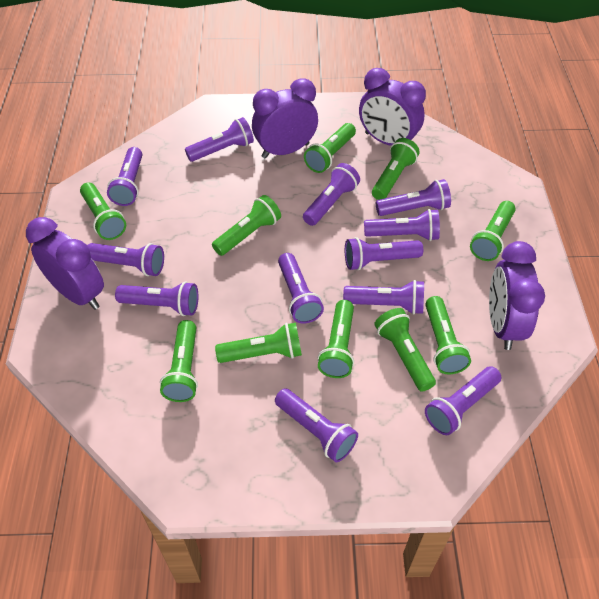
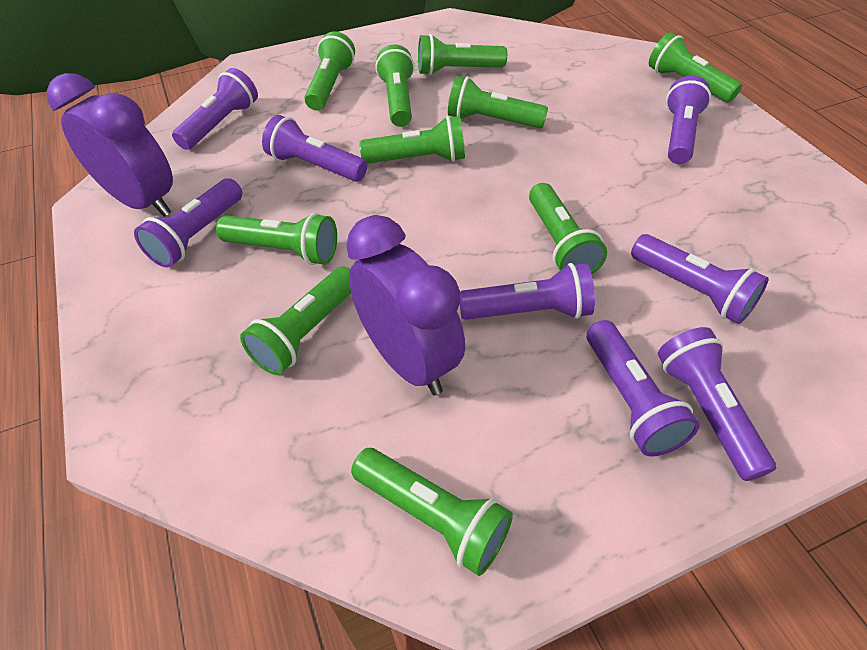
purple clock: [26,217,104,310] [252,78,318,158] [359,68,426,146] [489,241,545,350] = 4 -> [46,73,173,217] [346,215,465,395] = 2
purple flashlight: [87,243,164,276] [107,147,142,206] [115,281,198,316] [185,117,254,162] [275,389,358,462] [278,253,324,324] [303,163,360,226] [343,280,424,315] [345,237,423,270] [364,209,440,241] [376,179,451,216] [425,366,501,435] = 12 -> [134,178,243,268] [172,68,258,150] [262,115,367,182] [460,263,595,320] [587,320,700,456] [631,234,769,324] [658,327,776,481] [666,75,711,164] = 8

